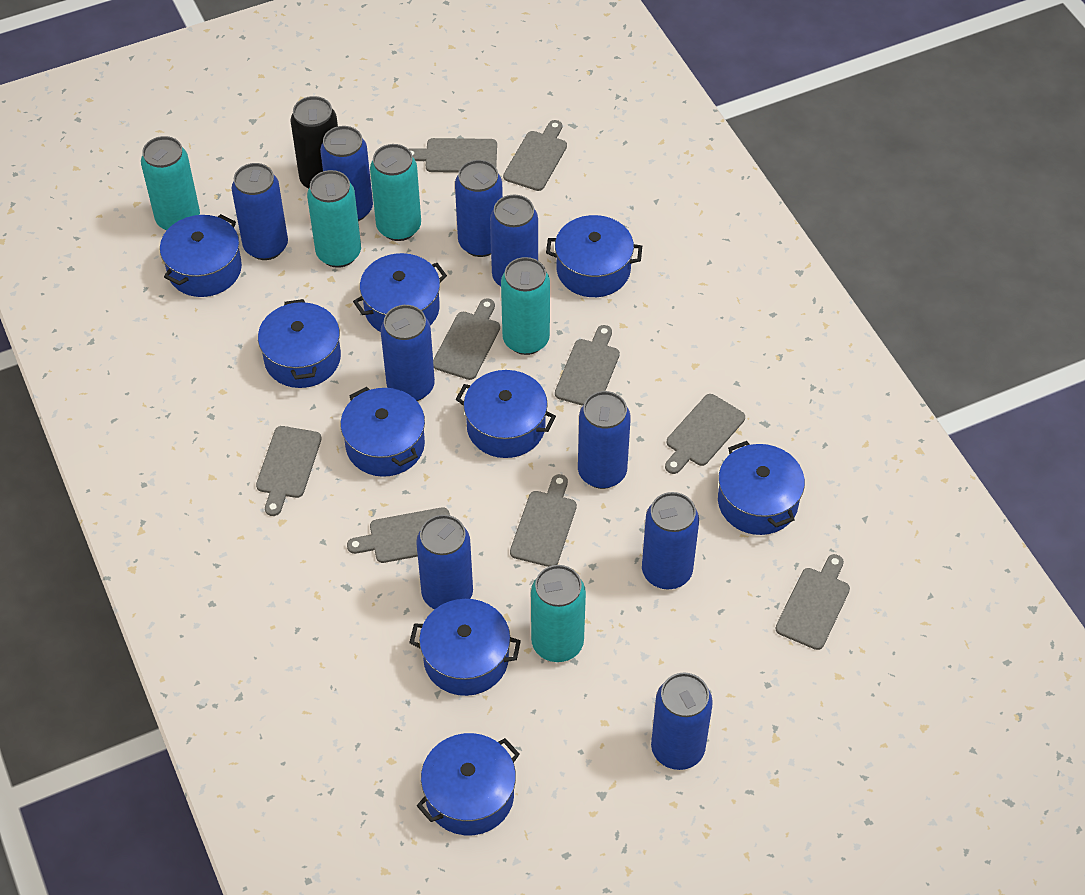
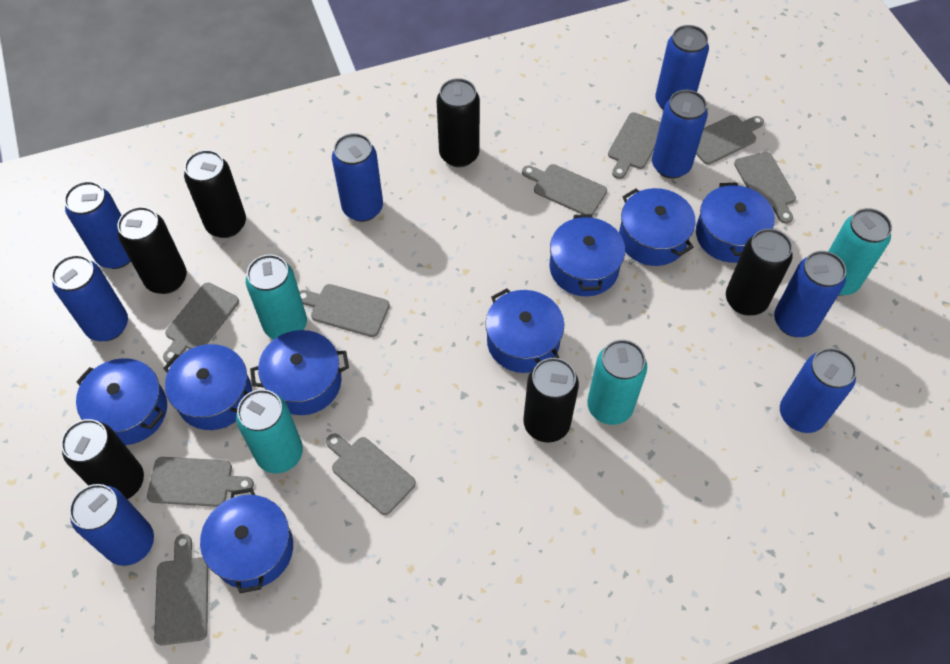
black can: [291,96,338,189] = 1 -> [61,419,144,499] [117,207,187,294] [184,150,246,238] [437,78,480,167] [523,358,579,443] [726,229,793,316] = 6
blue can: [232,163,288,260] [320,126,373,221] [381,305,435,401] [416,515,473,610] [455,160,503,257] [490,194,538,286] [578,391,631,489] [642,492,699,590] [651,673,713,770] = 9 -> [51,255,128,341] [64,181,131,269] [69,484,154,566] [332,133,383,222] [652,90,708,179] [655,25,709,110] [774,251,846,337] [780,348,857,433] = 8
blue pot: [160,214,242,297] [258,299,341,388] [341,387,425,477] [353,253,447,332] [409,599,521,696] [417,733,520,835] [456,370,556,458] [546,215,642,297] [718,441,805,535] = 9 -> [76,358,167,445] [163,344,252,430] [200,488,293,593] [250,330,349,415] [485,288,564,373] [550,214,625,296] [619,188,696,266] [696,182,775,263] = 8
turquoise can: [141,136,200,231] [307,170,361,268] [370,144,421,241] [501,257,550,355] [531,565,586,662] = 5 -> [236,389,303,473] [246,254,307,339] [587,340,647,425] [828,208,892,296] = 4

